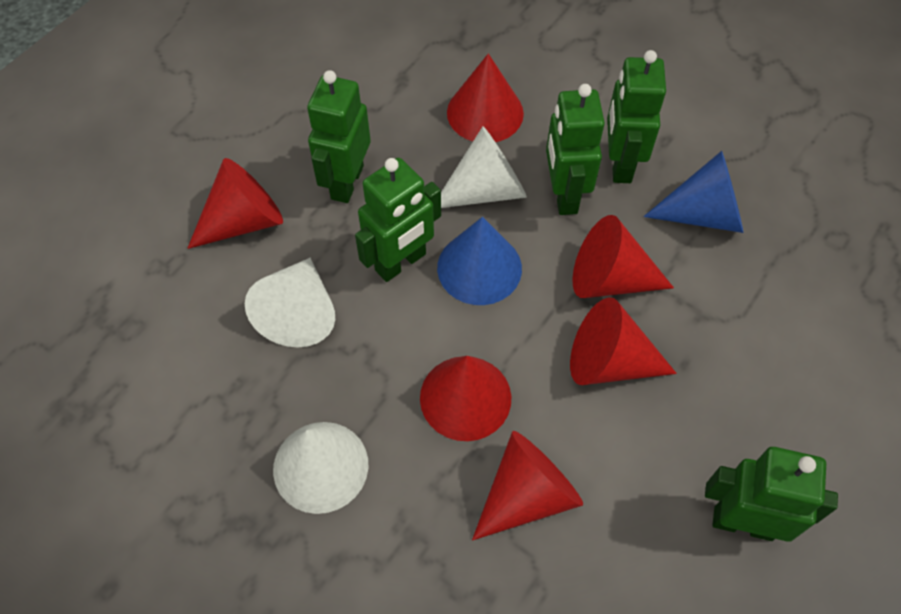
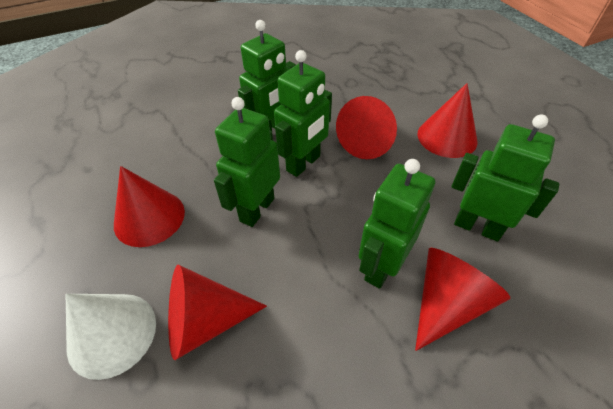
blue cone: [437,217,522,305] [644,151,743,233] = 2 -> none = 0
red cone: [188,158,283,249] [420,356,511,441] [447,54,524,142] [472,431,583,540] [570,297,677,385] [573,215,674,298] = 6 -> [114,166,185,247] [168,265,267,360] [336,96,397,159] [415,248,510,351] [418,83,478,158] = 5
white cone: [245,258,335,347] [273,422,368,514] [441,126,527,208] = 3 -> [66,294,156,380] = 1

